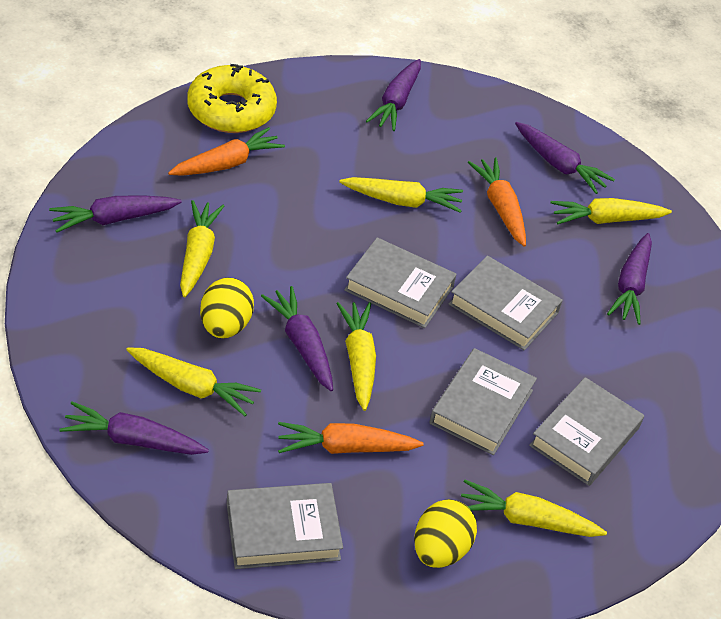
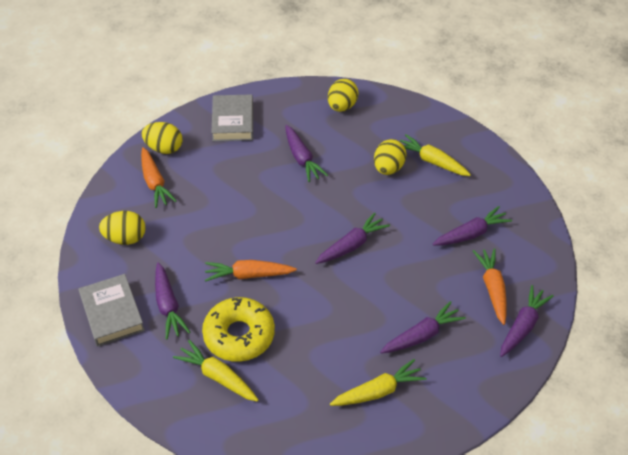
grey book: [227,483,343,569] [344,237,457,328] [430,348,537,455] [449,256,563,350] [529,377,644,486] = 5 -> [79,274,145,347] [211,94,253,141] = 2
yellow carrot: [126,347,261,416] [180,200,224,297] [336,302,376,411] [339,177,463,213] [461,480,607,537] [551,198,672,224] = 6 -> [173,340,258,402] [330,359,427,406] [400,134,471,176] = 3
yellow egg: [200,278,254,338] [414,499,477,568] = 2 -> [99,211,146,245] [142,122,182,154] [328,79,359,112] [374,139,406,175] = 4

